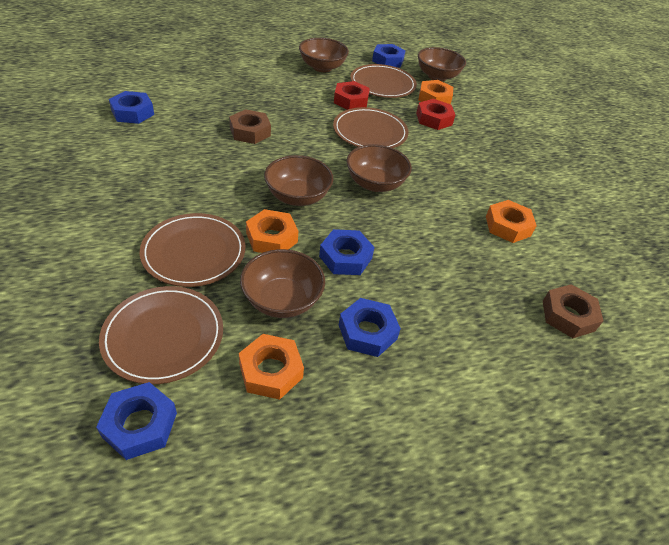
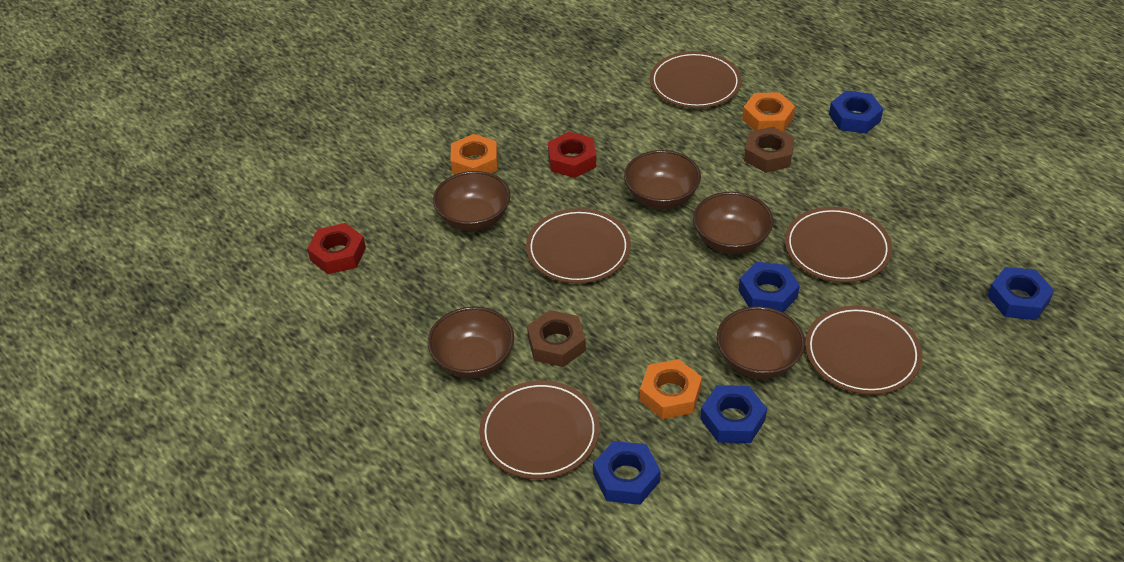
brown plate: [99,286,223,384] [140,213,245,287] [333,107,409,148] [350,64,417,98] = 4 -> [479,381,599,479] [526,208,631,284] [650,51,741,108] [785,207,892,283] [805,305,922,395] = 5
orange nut: [239,334,304,400] [246,209,298,253] [418,80,453,104] [486,200,537,243] = 4 -> [450,134,498,174] [640,359,702,419] [742,92,795,132] = 3

